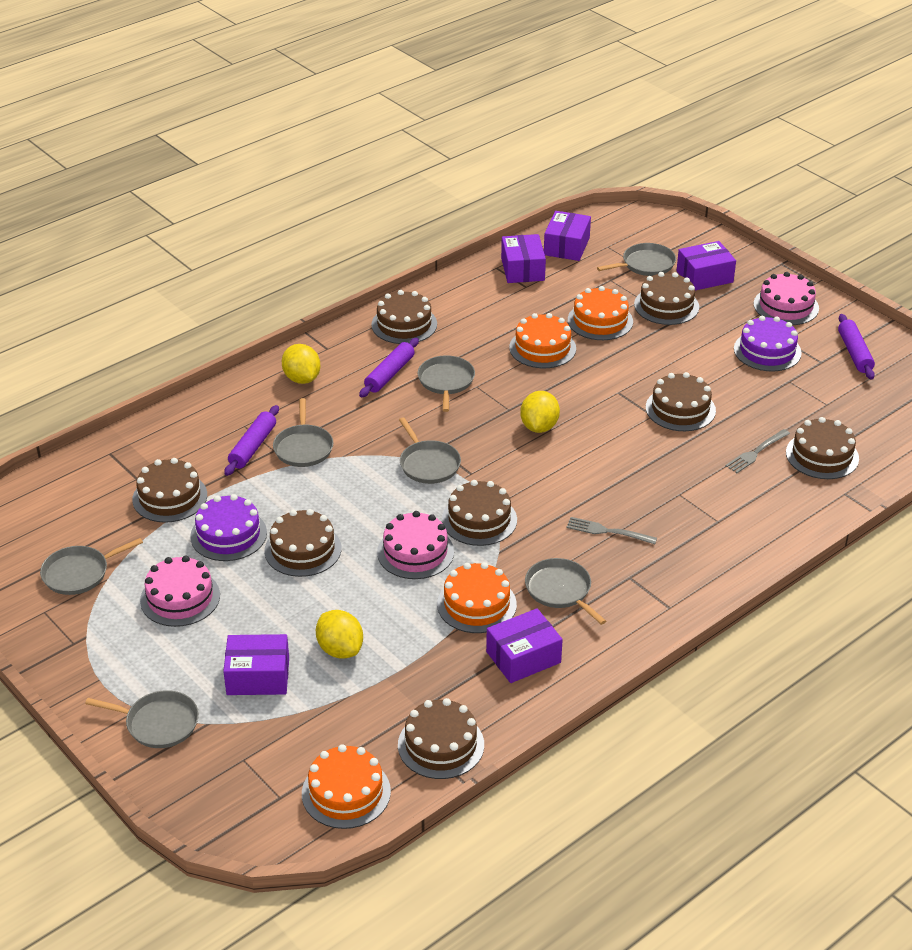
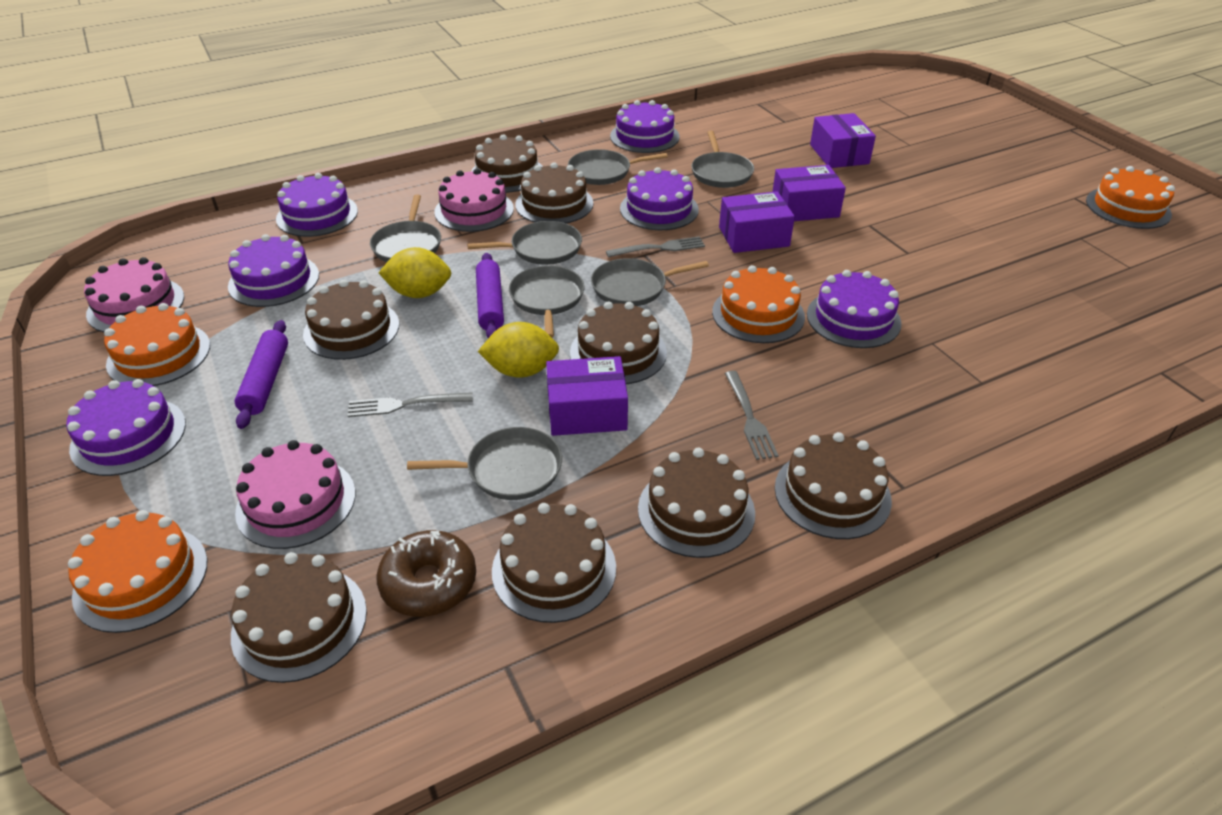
brown donut: none = 0 -> [376,530,476,617] = 1
grey fork: [566,517,657,544] [725,429,790,473] = 2 -> [347,392,473,417] [606,236,705,257] [725,371,779,460] = 3
purple box: [223,634,289,695] [486,608,563,683] [501,234,546,283] [544,211,591,261] [676,241,736,291] = 5 -> [546,356,628,436] [719,191,795,253] [772,165,846,221] [810,113,876,168] = 4
purple cake: [190,494,267,561] [734,316,802,371] = 2 -> [66,379,186,476] [228,234,319,307] [276,173,358,237] [610,100,680,153] [620,167,699,230] [807,270,902,348] = 6
purple rolling pin: [224,405,279,476] [359,338,419,398] [838,314,875,380] = 3 -> [235,320,288,429] [476,253,504,338] = 2
yellow lemon: [282,344,320,384] [316,610,363,659] [520,391,560,433] = 3 -> [379,247,451,298] [478,322,559,378] = 2

